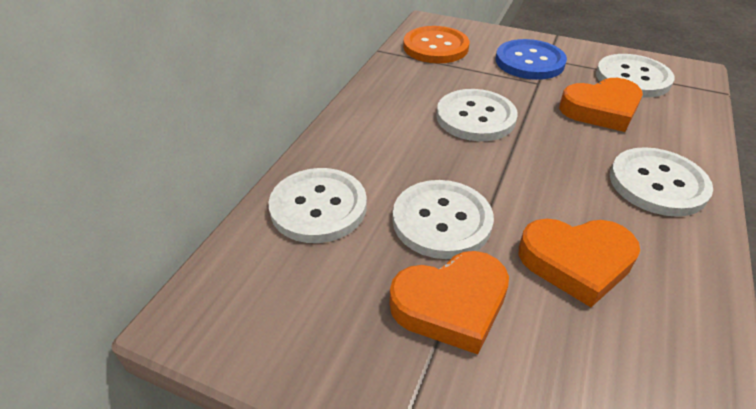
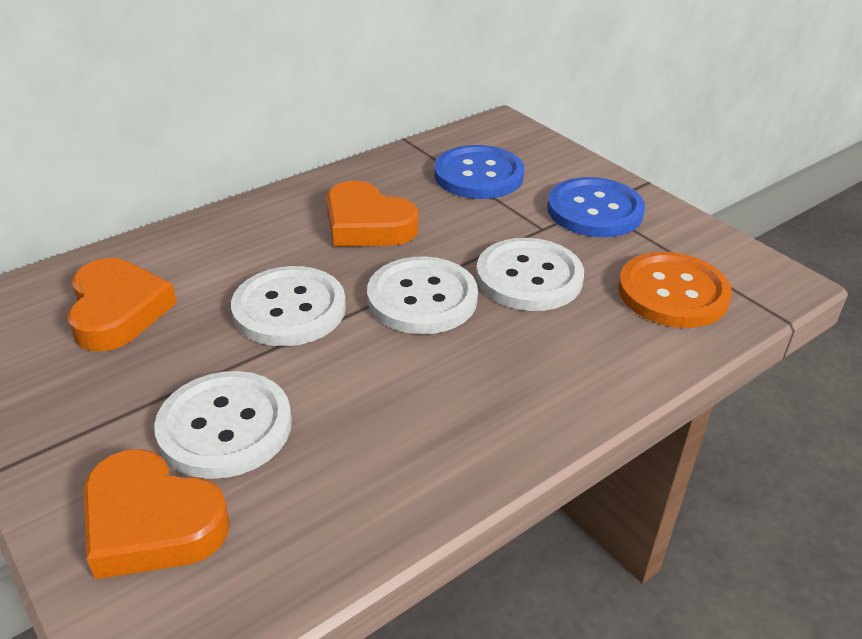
blue button: [496,39,567,80] = 1 -> [434,145,525,199] [547,177,645,237] = 2
white button: [269,168,367,243] [392,180,494,259] [436,89,518,141] [596,54,675,98] [610,147,713,217] = 5 -> [154,371,292,479] [231,266,346,346] [367,256,478,334] [476,238,584,311] = 4

